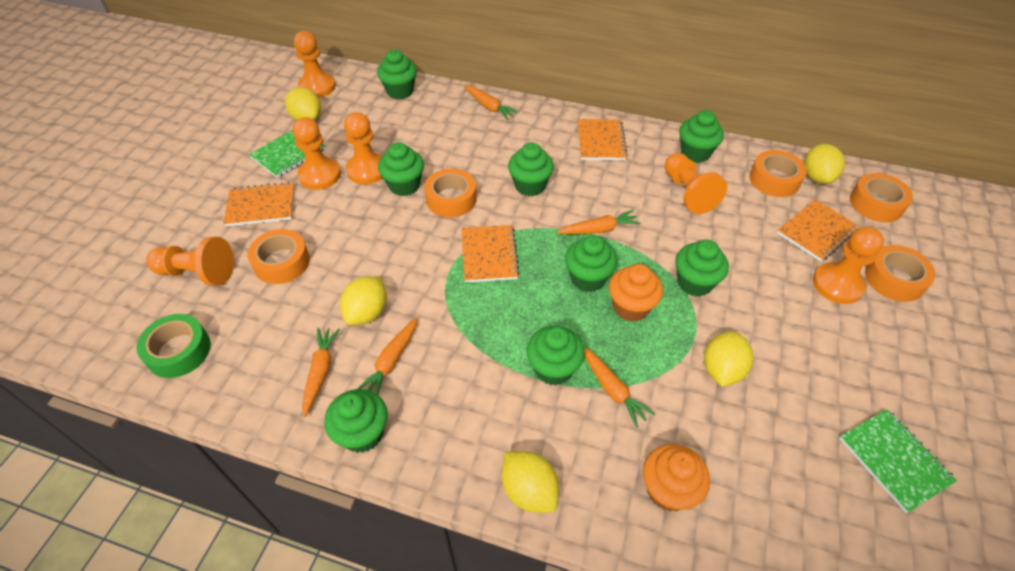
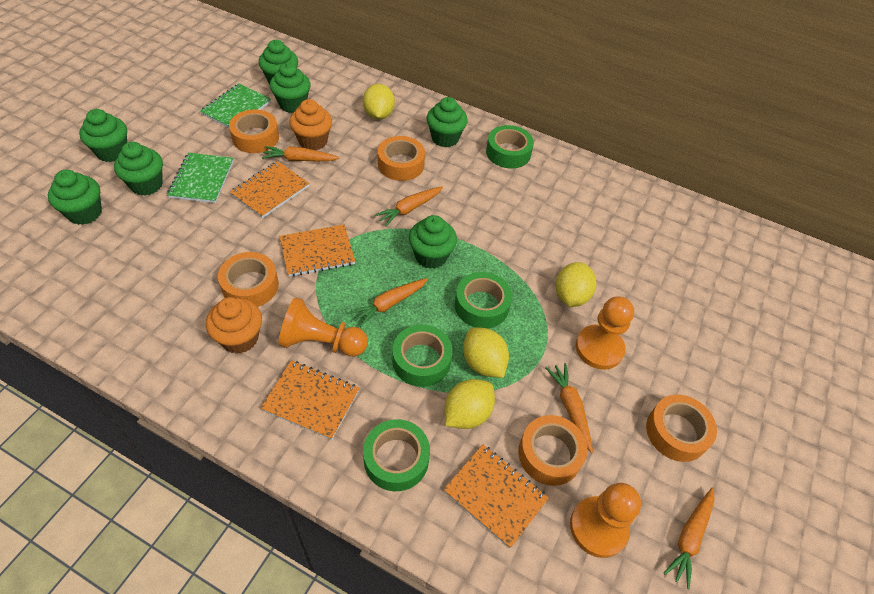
green cupcake: [324,389,388,453] [377,49,417,99] [378,142,424,196] [508,143,554,196] [526,326,585,386] [565,235,617,292] [675,240,729,297] [679,110,724,163] = 8 -> [48,170,102,225] [79,109,127,162] [114,142,163,196] [259,40,298,85] [270,63,311,113] [409,215,457,269] [427,97,468,147] = 7
green tape: [136,314,211,378] = 1 -> [363,419,430,491] [392,325,453,387] [455,272,512,329] [486,125,534,168] = 4
orange pawn: [146,237,234,285] [293,117,341,190] [294,31,336,98] [344,112,383,184] [665,153,727,214] [813,227,884,304] = 6 -> [278,297,368,356] [570,483,641,558] [576,297,634,370] = 3
yellow lemon: [285,87,321,121] [340,277,387,325] [502,451,559,513] [704,331,753,387] [804,144,845,184] = 5 -> [363,84,395,120] [444,379,495,429] [463,327,509,378] [555,262,596,307] = 4

